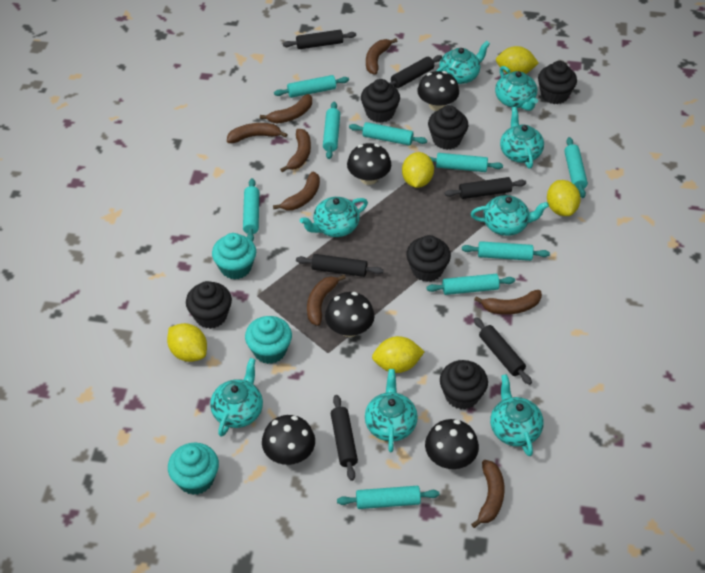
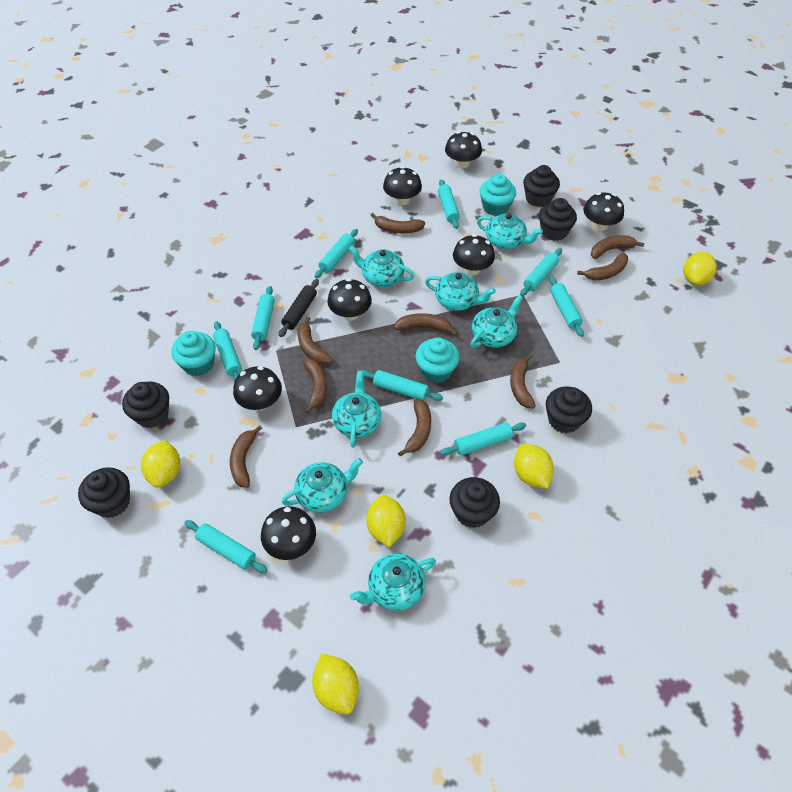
black mushroom: [262,415,315,465] [325,292,375,337] [347,143,391,185] [417,71,459,111] [425,419,479,469] = 5 -> [233,366,282,410] [261,506,316,560] [327,278,372,321] [383,166,422,205] [445,131,482,169] [453,234,495,275] [584,192,624,231] = 7
black rolling pin: [283,30,356,49] [296,254,383,277] [331,395,358,481] [390,55,442,88] [445,177,526,199] [474,317,532,385] = 6 -> [279,279,319,337] = 1
brown banana: [227,123,288,143] [260,94,312,123] [273,172,320,210] [280,129,311,172] [307,275,346,326] [366,38,397,75] [471,460,505,528] [474,290,542,315] = 8 -> [230,425,262,488] [297,317,333,364] [303,358,327,414] [370,213,425,233] [394,313,457,335] [398,399,431,456] [510,354,536,408] [577,252,628,281] [591,235,644,259] = 9
turquoise teapot: [210,358,263,437] [300,197,368,237] [365,369,418,452] [436,41,490,84] [471,195,549,236] [490,374,544,456] [495,66,538,111] [500,107,544,169] = 8 -> [282,458,363,513] [332,371,381,448] [349,246,414,287] [350,553,436,611] [425,272,496,311] [470,295,523,348] [477,213,543,249] = 7

